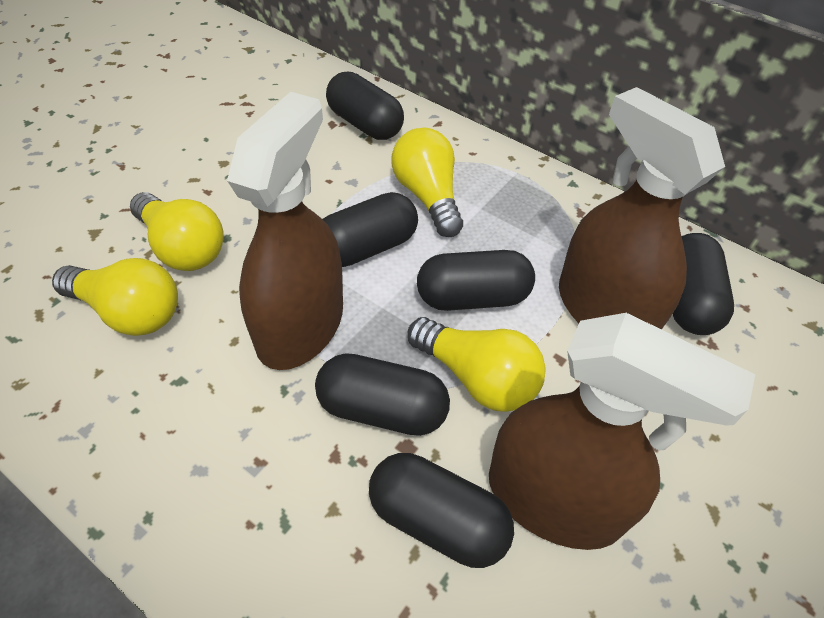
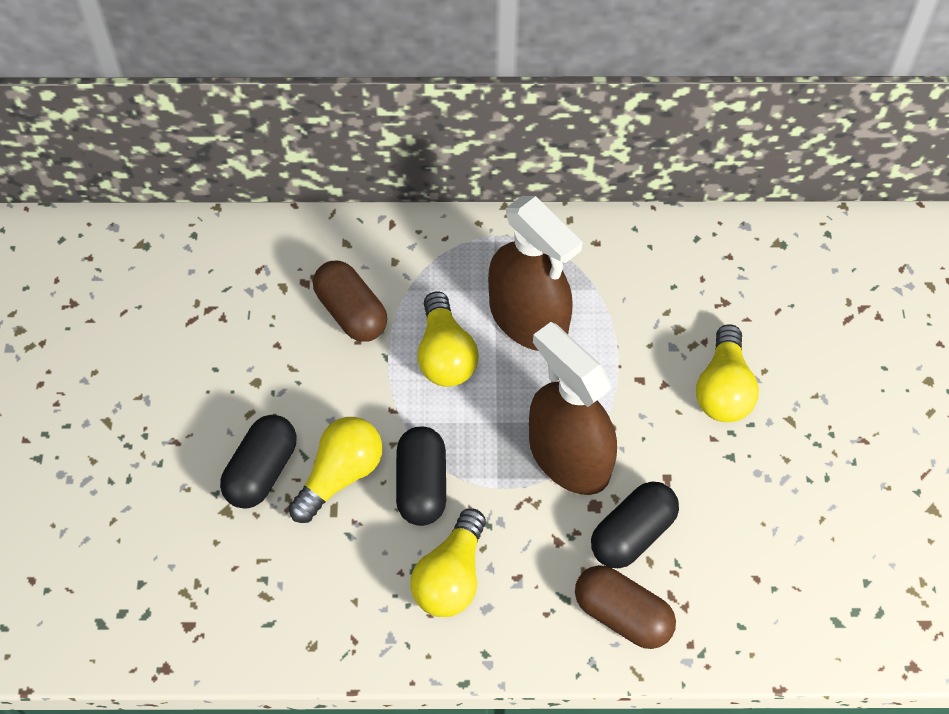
black capsule: [315,353,450,436] [323,192,418,267] [326,71,404,140] [369,453,514,568] [417,250,535,311] [673,233,734,335] = 6 -> [220,415,297,509] [396,427,446,526] [591,482,679,568] = 3
brown capsule: none = 0 -> [313,261,387,342] [575,565,676,649] = 2
brown spray bottle: [227,92,343,370] [489,313,755,550] [559,87,725,329] = 3 -> [488,196,582,351] [529,322,617,495] = 2

